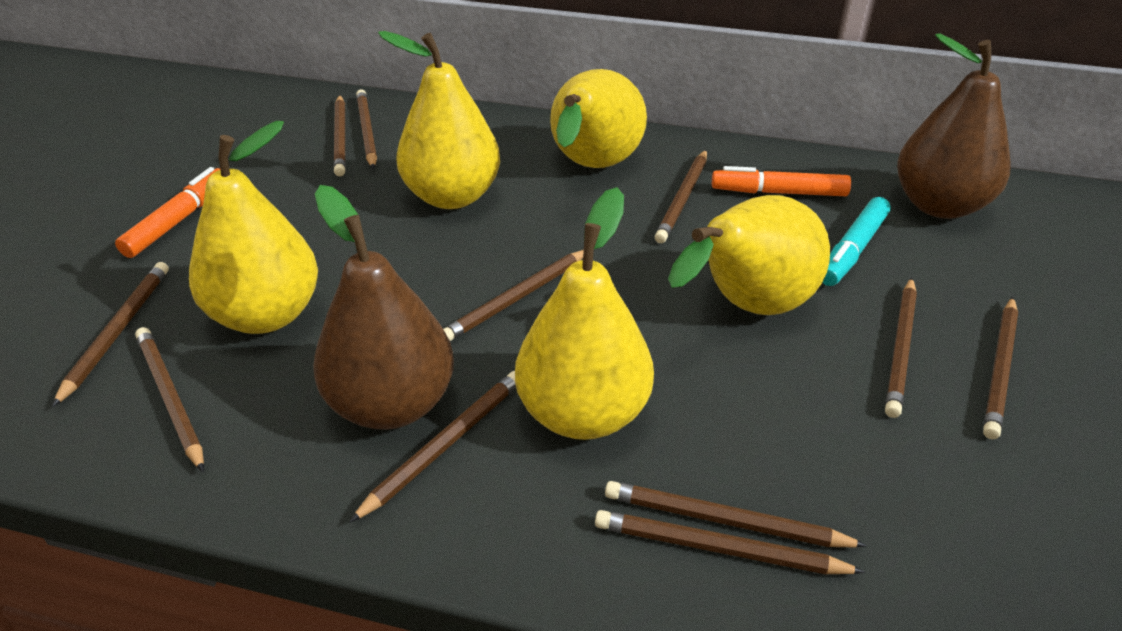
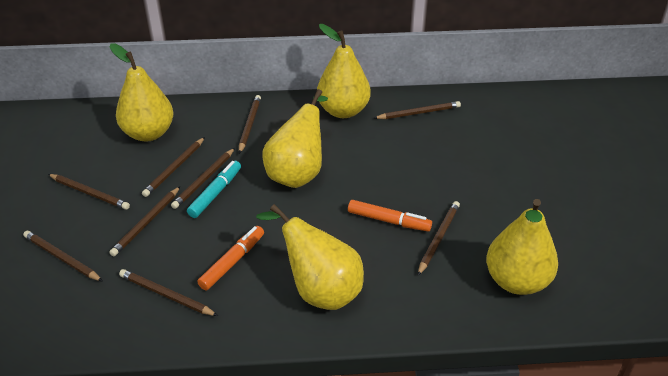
brown pear: [313,185,454,430] [897,33,1011,219] = 2 -> none = 0
brown pencil: [52,262,169,407] [135,327,204,472] [334,95,346,176] [349,371,516,523] [356,89,377,169] [443,250,584,341] [595,510,865,575] [605,481,867,548] [654,150,707,243] [885,277,917,418] [983,297,1018,439] = 11 -> [23,231,102,281] [48,174,130,210] [109,187,180,256] [119,269,218,316] [142,137,205,197] [171,148,235,209] [239,95,261,154] [374,101,461,119] [418,201,460,275] = 9

